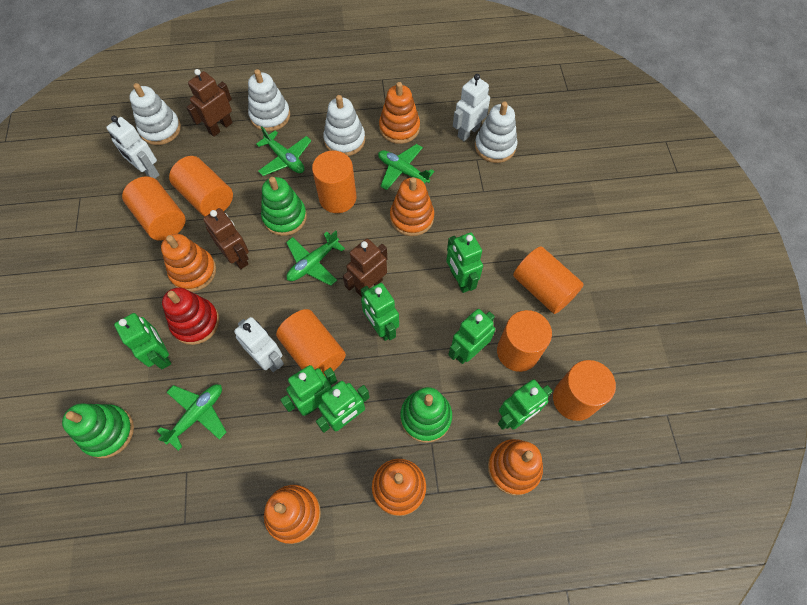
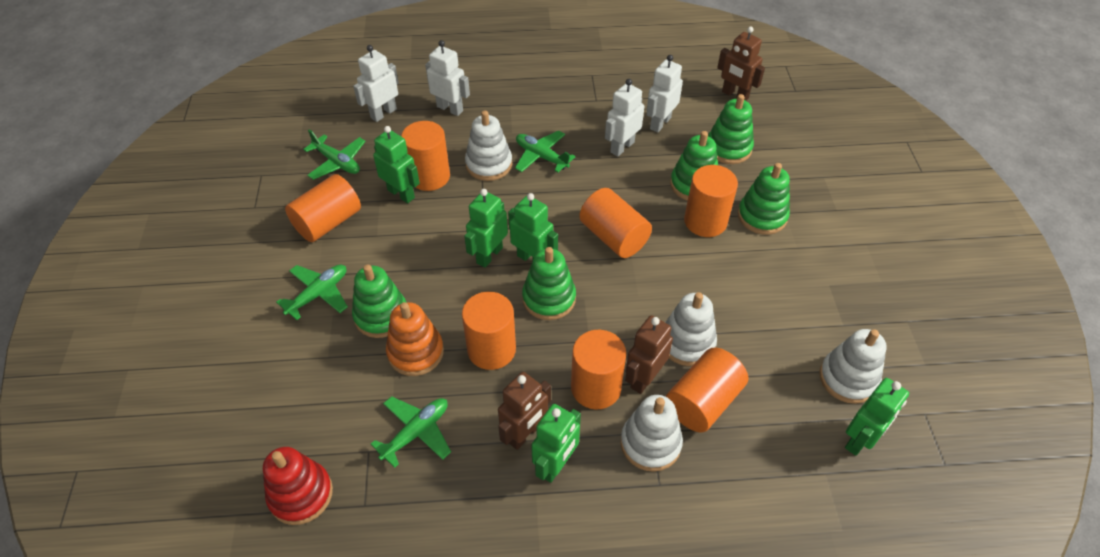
green robot: [114,313,171,369] [280,365,337,416] [316,381,370,433] [361,283,399,341] [446,232,483,293] [448,309,495,364] [498,379,553,430] = 7 -> [373,126,420,203] [464,189,508,268] [508,193,558,261] [531,404,581,483] [845,378,909,456] = 5
green stacking toy: [62,403,134,458] [261,177,307,236] [400,387,452,443] = 3 -> [352,264,407,338] [522,247,576,320] [670,131,718,201] [708,94,754,164] [738,163,790,235] = 5
orange stacking toy: [161,234,216,292] [264,485,321,544] [372,459,426,516] [379,82,420,144] [390,177,434,236] [488,439,543,495] = 6 -> [386,302,444,376] = 1
white robot: [106,116,160,179] [234,317,284,372] [453,74,490,141] = 3 -> [353,45,399,122] [425,40,470,116] [605,79,644,157] [647,55,683,133] = 4

